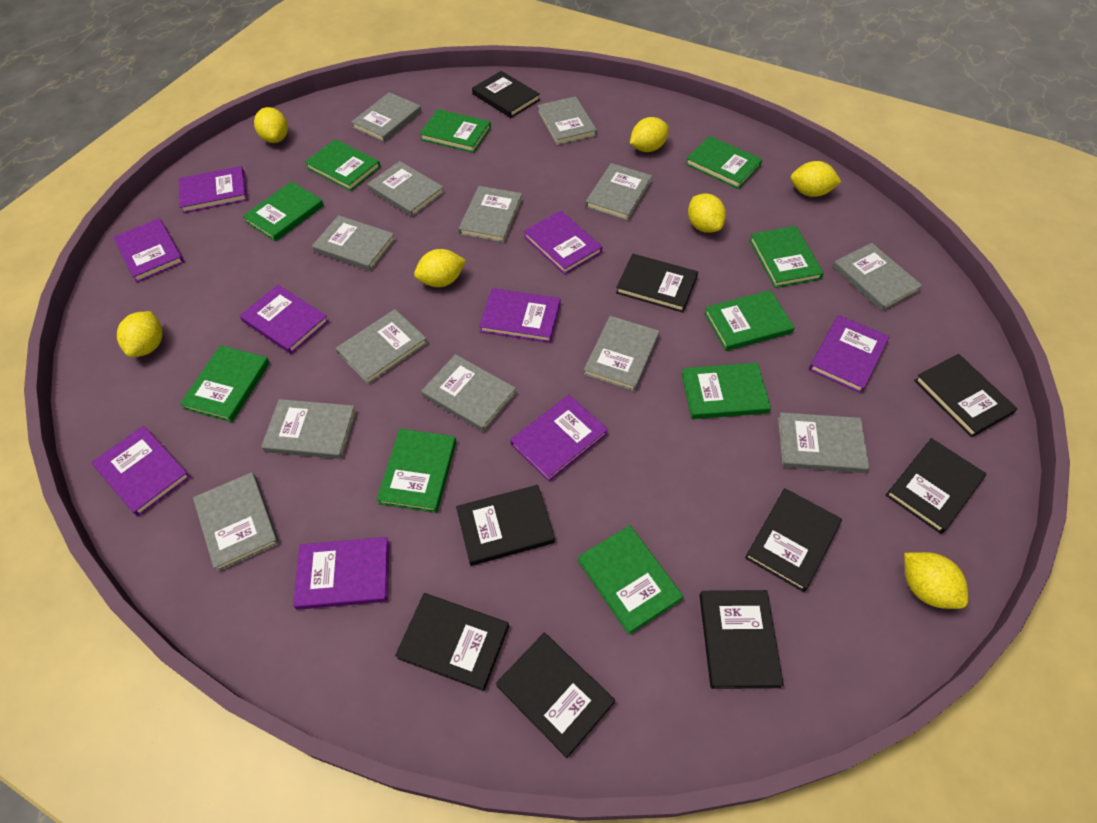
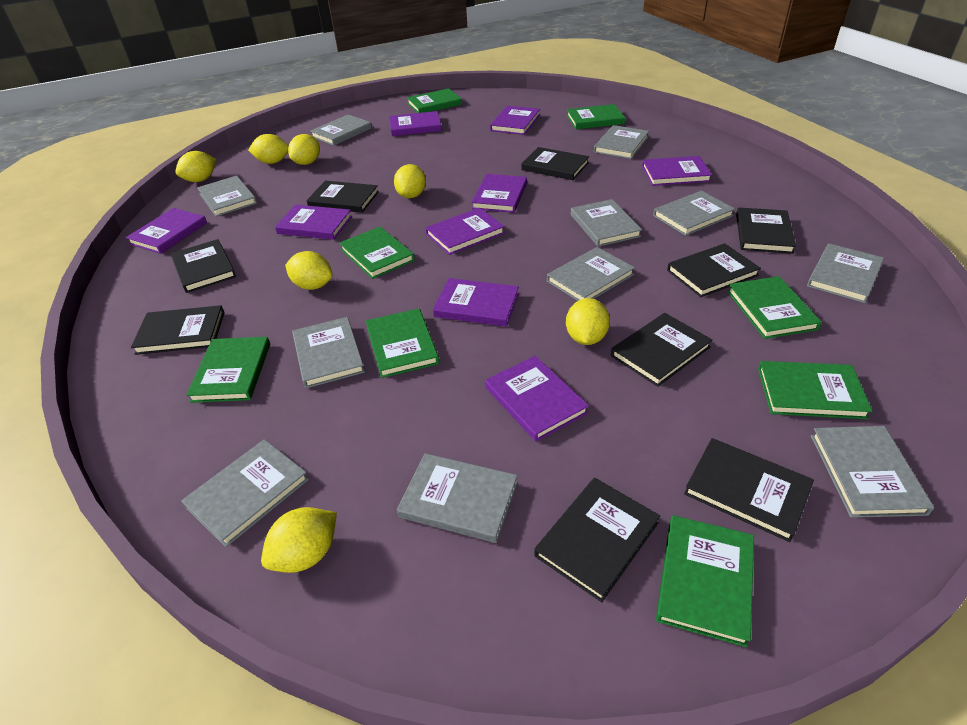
green book: [180,345,270,422] [242,182,324,242] [305,139,381,191] [377,429,456,513] [419,109,491,153] [578,525,683,635] [682,363,771,419] [686,136,763,189] [704,290,795,351] [749,226,824,288] = 10 -> [186,337,270,403] [339,227,415,279] [366,309,439,378] [407,88,462,113] [567,104,625,129] [656,515,754,647] [727,276,822,339] [758,361,872,419] = 8
grey book: [193,472,279,572] [261,399,356,459] [312,215,396,271] [336,309,428,385] [351,92,421,142] [367,161,444,217] [421,354,516,432] [459,186,523,243] [537,96,597,146] [584,316,660,392] [585,163,652,221] [778,413,869,473] [833,243,922,311] = 13 -> [181,439,309,547] [197,176,257,217] [292,317,365,388] [310,115,372,146] [397,453,518,543] [547,247,635,301] [571,199,642,247] [594,125,649,159] [653,191,735,236] [807,243,884,303] [811,426,934,518] = 11

